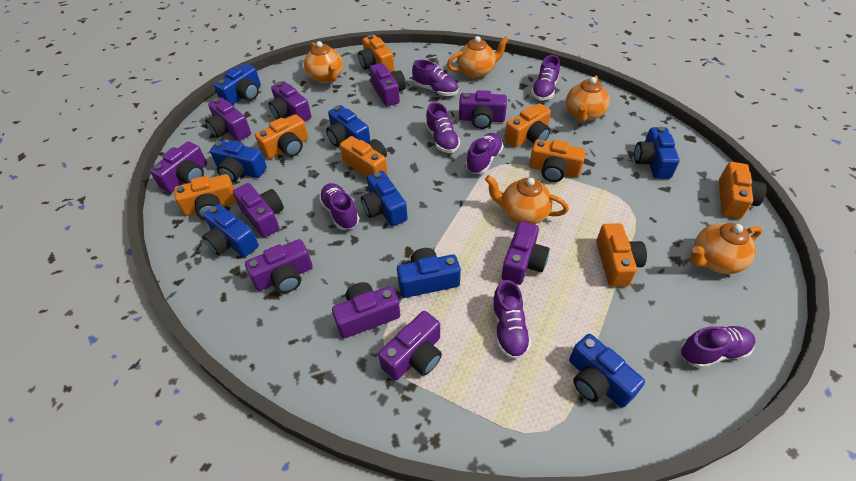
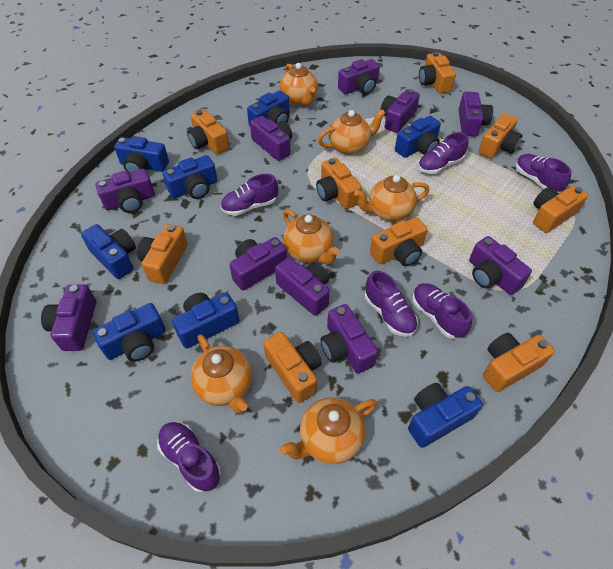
orange camera: [174,174,237,220] [255,114,308,159] [340,136,387,178] [358,35,394,72] [505,103,551,148] [529,139,586,182] [596,223,647,287] [719,162,766,219] = 8 -> [137,224,188,284] [187,109,229,154] [263,332,322,403] [316,158,362,209] [370,217,428,266] [419,52,456,94] [478,113,522,159] [483,333,555,392] [533,185,588,233] = 9
orange teapot: [304,41,343,83] [447,36,509,78] [485,175,569,224] [566,76,610,122] [690,223,763,274] = 5 -> [190,334,252,414] [280,63,318,106] [280,397,377,464] [283,209,340,264] [318,109,386,155] [354,175,429,221] = 6
purple shoe: [319,183,359,230] [412,60,458,96] [426,102,460,153] [466,133,503,174] [492,280,531,360] [531,55,560,100] [681,326,755,368] = 7 -> [157,422,221,493] [221,174,278,216] [365,271,418,337] [412,283,472,339] [418,132,468,174] [515,154,571,193] = 6

